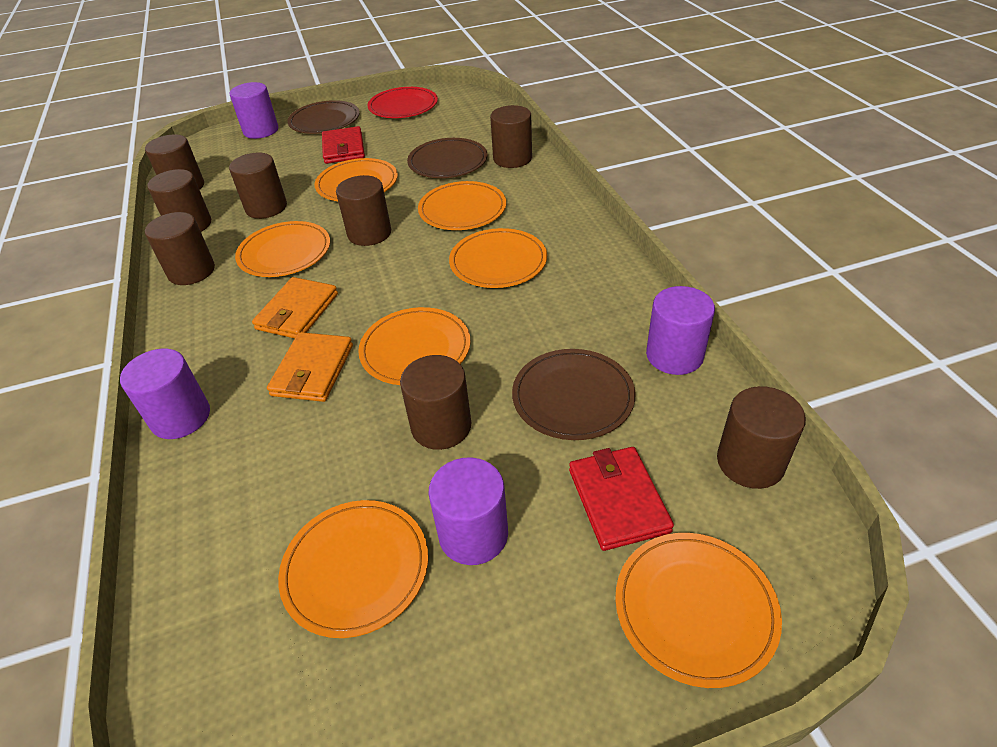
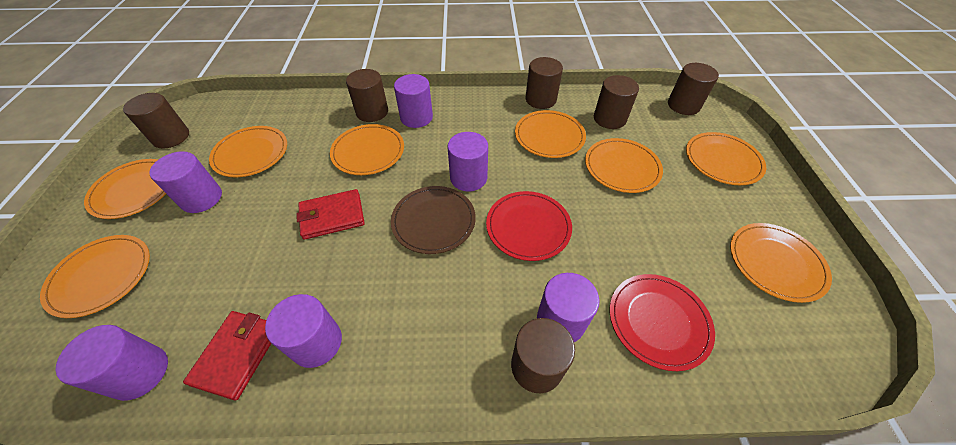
brown cylinder: [145,134,204,190] [145,212,215,285] [147,169,211,232] [229,153,287,219] [336,175,391,246] [400,355,472,450] [490,105,532,168] [717,386,806,489] = 8 -> [123,93,189,149] [346,69,388,122] [511,318,575,393] [526,57,563,109] [594,75,639,129] [668,63,719,115] = 6
brown plate: [287,100,360,134] [407,138,488,178] [512,349,635,440] = 3 -> [391,186,476,254] = 1
orange plate: [235,221,330,277] [278,500,428,638] [315,158,398,201] [358,307,471,385] [418,181,506,230] [449,228,547,288] [615,533,782,688] = 7 -> [40,235,150,318] [84,159,166,219] [209,126,287,177] [330,124,404,175] [515,110,586,158] [585,138,663,193] [686,132,766,185] [730,223,832,303] = 8
orange wallet: [252,277,338,339] [267,332,353,402] = 2 -> none = 0
purple cylinder: [120,348,210,439] [230,82,278,139] [428,457,508,565] [646,286,715,375] = 4 -> [55,325,168,401] [149,151,222,213] [265,294,342,368] [394,74,433,128] [447,132,488,191] [537,273,599,342] = 6
red plate: [367,87,438,118] = 1 -> [486,191,572,261] [610,274,715,371] = 2

